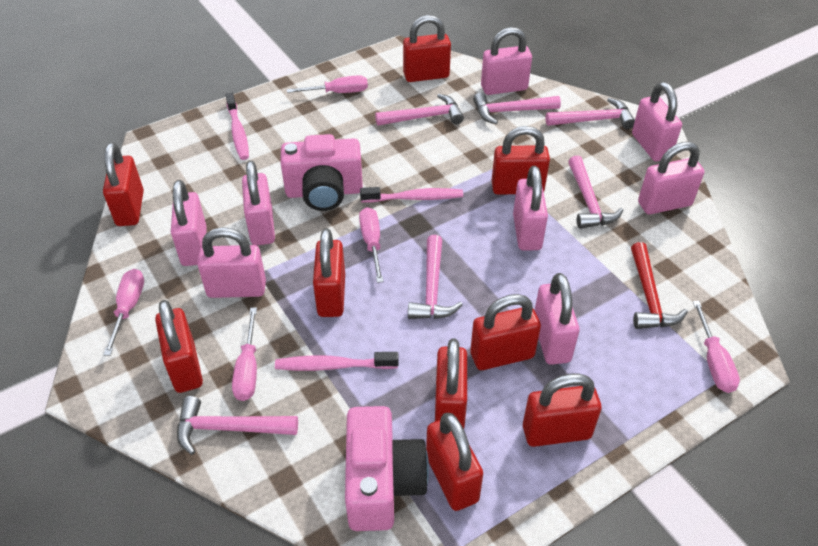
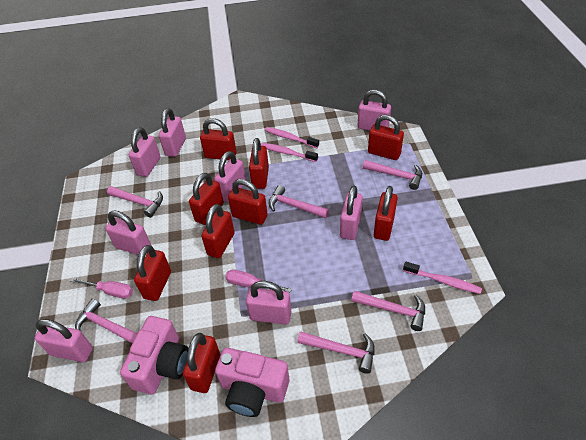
pink screwdriver: [104,269,144,356] [232,308,257,401] [287,75,368,93] [359,207,383,283] [693,301,740,393] = 5 -> [70,278,133,299] [225,270,292,293] = 2
red hammer: [631,242,688,329] = 1 -> none = 0

